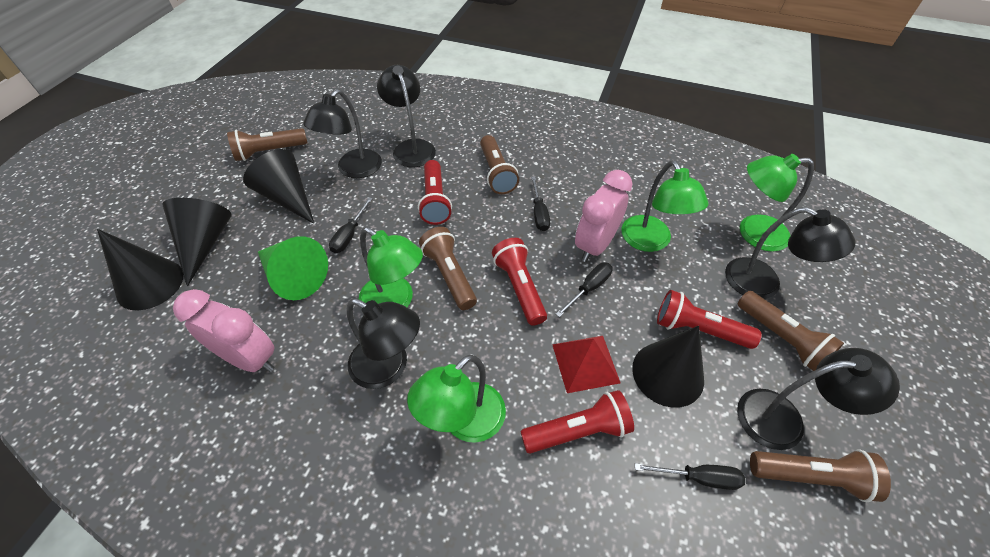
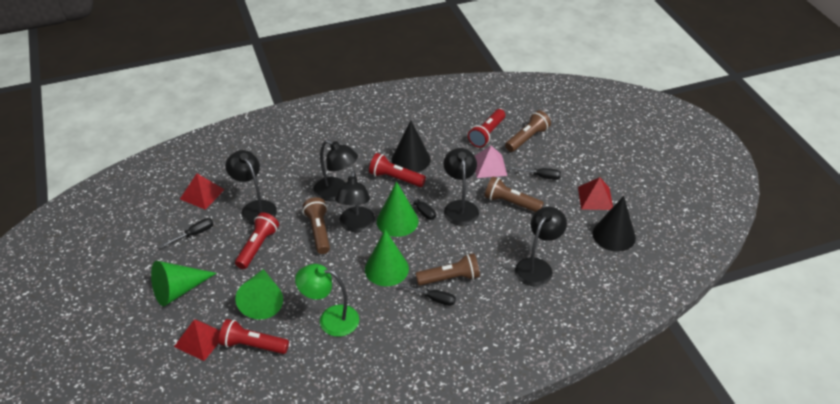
black cone: [97,229,183,310] [162,198,232,287] [243,149,314,224] [632,326,704,408] = 4 -> [392,120,431,172] [593,196,636,252] = 2
brown flashlight: [227,128,307,161] [419,227,477,310] [480,135,519,194] [738,291,844,371] [750,450,891,502] = 5 -> [303,197,330,254] [415,253,480,286] [485,177,544,212] [505,110,551,152] = 4
green cone: [258,236,328,300] = 1 -> [151,261,216,306] [235,269,283,320] [365,230,409,286] [377,181,419,237] = 4
green lamp: [359,227,423,309] [407,355,506,443] [621,161,709,252] [740,154,814,252] = 4 -> [295,264,359,337] = 1
pink clock: [173,289,275,372] [575,170,633,262] = 2 -> none = 0
pink pyramid: none = 0 -> [475,145,507,178] = 1
red pyramid: [552,336,620,393] = 1 -> [174,319,220,361] [180,174,225,210] [578,177,613,210] = 3

